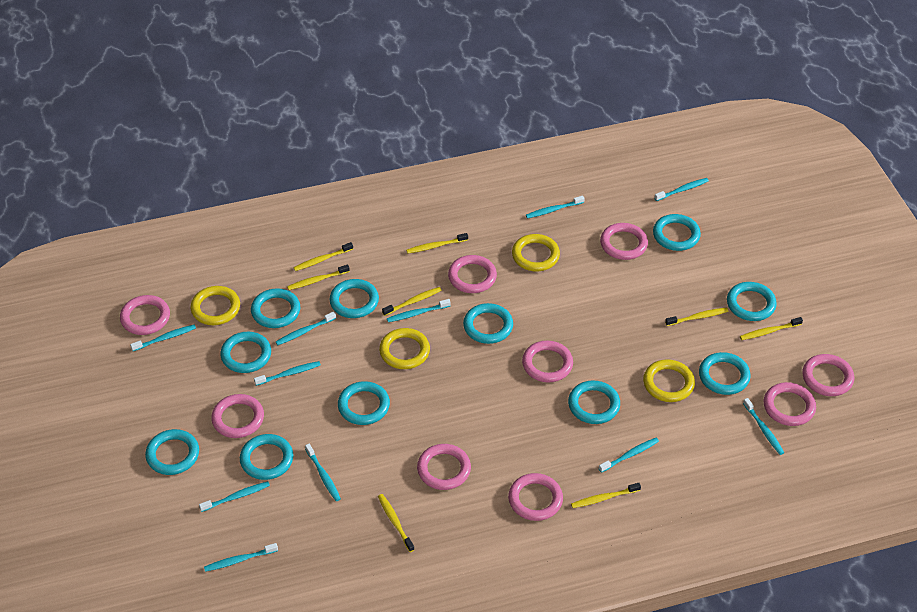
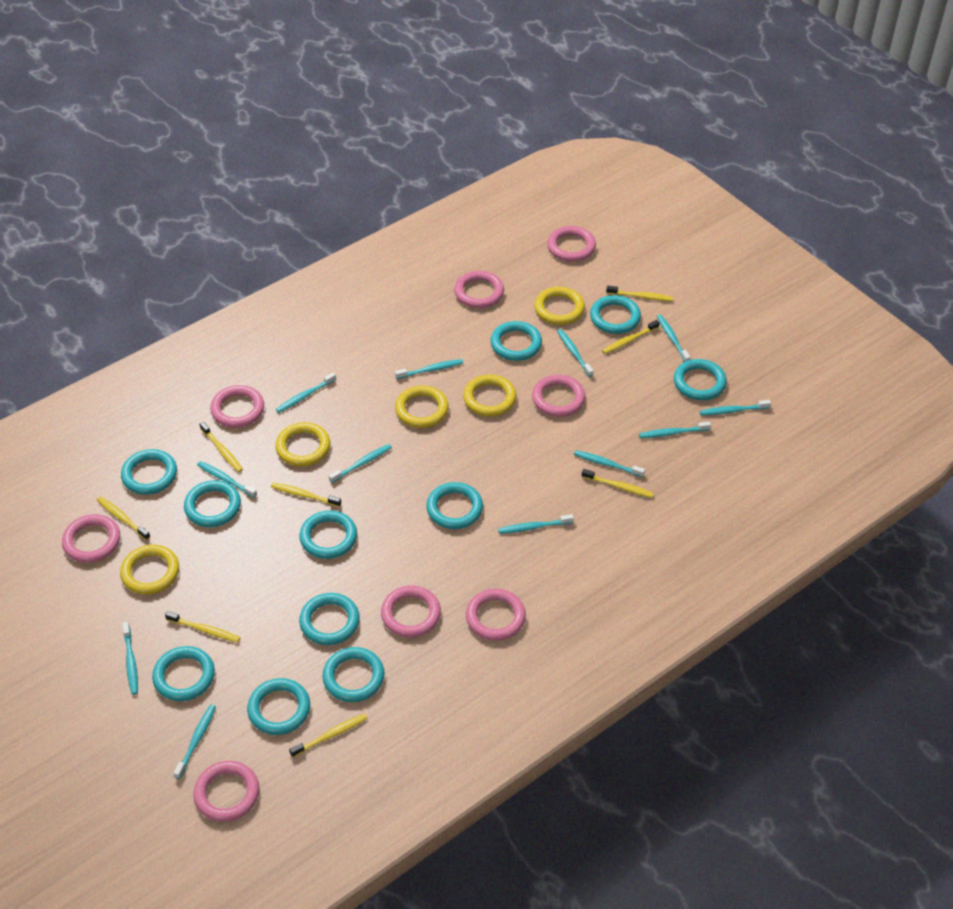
pink ring: [120,295,170,335] [211,394,264,438] [417,444,471,490] [448,255,497,293] [508,473,563,521] [522,341,573,382] [600,223,648,260] [764,382,816,426] [802,354,854,396] = 9 -> [62,514,120,563] [193,761,259,822] [210,385,264,428] [381,586,441,638] [454,271,504,308] [466,589,526,641] [532,375,585,417] [547,226,596,262] = 8
turquoise toothbrush: [130,325,196,351] [199,481,270,512] [204,543,278,572] [254,361,321,386] [276,311,336,345] [305,444,341,501] [387,299,451,322] [526,196,585,219] [599,438,659,473] [654,178,709,201] [743,398,784,455] = 11 -> [122,622,138,695] [173,705,216,779] [197,461,257,498] [276,372,336,413] [329,444,392,483] [395,359,463,379] [498,514,574,534] [557,329,594,377] [574,450,645,477] [639,421,711,438] [657,315,691,362] [700,400,771,415] = 12
yellow ring: [191,286,240,325] [379,328,430,369] [512,234,560,271] [643,359,695,402] = 4 -> [120,545,179,595] [275,422,330,466] [395,385,449,428] [463,375,516,417] [534,287,585,325] = 5

